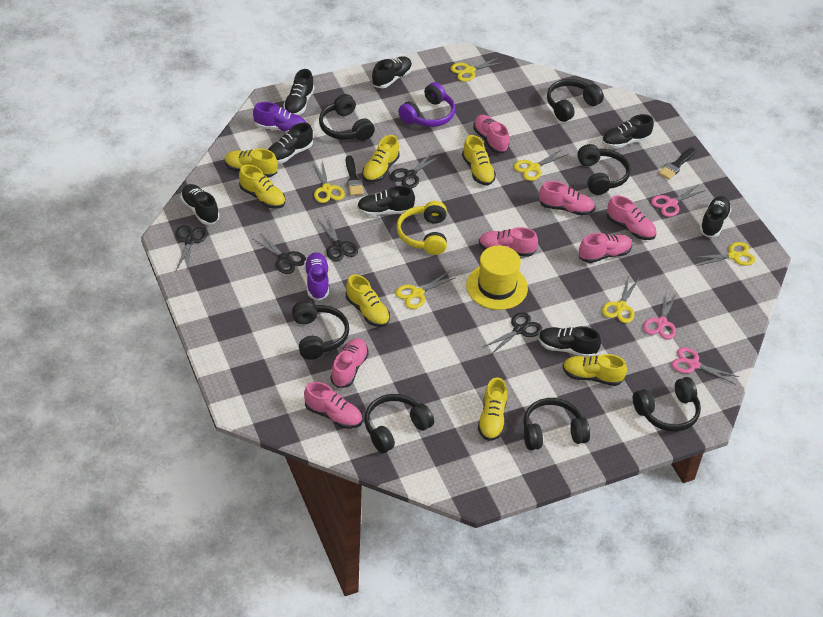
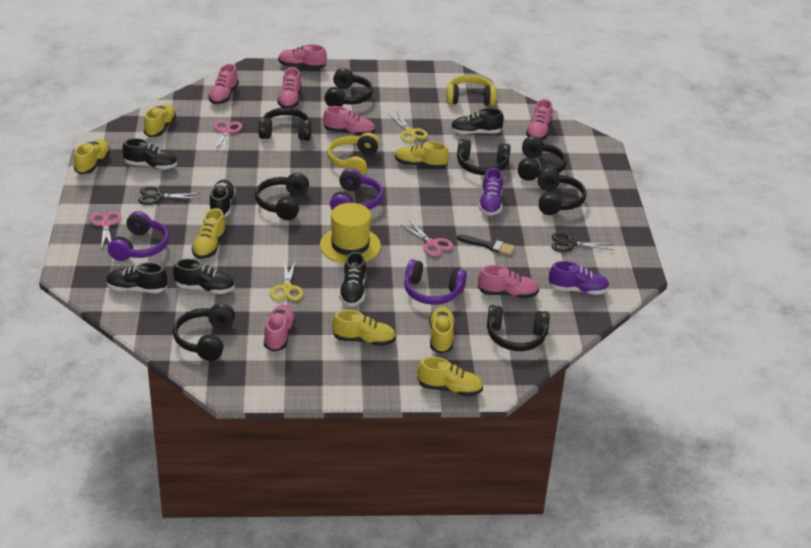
black brush: [346,155,364,196] [658,148,696,180] = 2 -> [457,234,515,255] = 1
black headphones: [292,301,349,360] [319,94,375,141] [364,394,434,453] [523,398,590,450] [547,79,604,122] [577,144,631,195] [633,377,701,432] = 7 -> [173,303,235,361] [255,173,309,220] [259,108,311,141] [324,68,373,107] [457,139,511,175] [487,305,550,351] [518,136,567,181] [538,168,586,215] = 8
black scissors: [176,225,208,270] [251,233,306,274] [318,217,358,261] [390,153,440,189] [483,312,542,354] = 5 -> [139,186,201,205] [552,232,613,252] = 2
black shoe: [181,184,219,225] [268,122,313,164] [283,69,314,115] [357,186,415,216] [372,56,412,88] [538,326,601,357] [602,114,654,148] [700,196,732,237] = 8 -> [106,262,167,293] [122,138,177,170] [173,259,235,294] [210,180,236,217] [339,252,366,306] [450,108,504,135] = 6
purple headphones: [398,82,455,127] = 1 -> [108,211,169,261] [330,168,384,210] [404,259,467,305] = 3
yellow headphones: [396,201,447,255] = 1 -> [327,133,380,175] [446,75,496,106] = 2
yellow scissors: [312,160,345,203] [395,272,455,309] [451,57,505,82] [514,149,568,181] [602,275,639,323] [692,242,755,266] = 6 -> [270,259,303,301] [388,112,428,142] = 2

